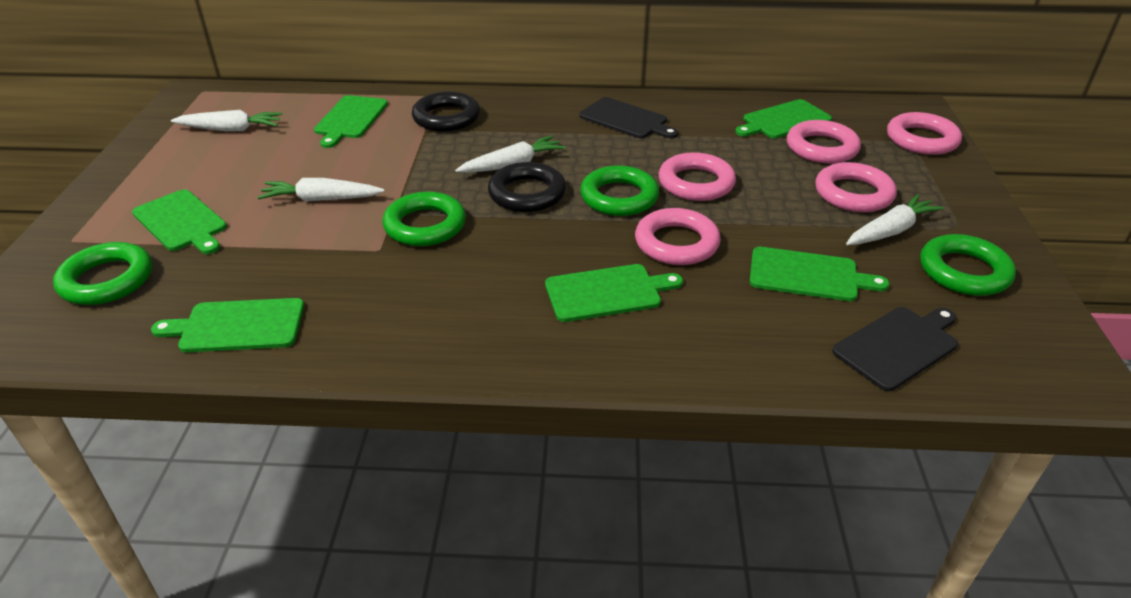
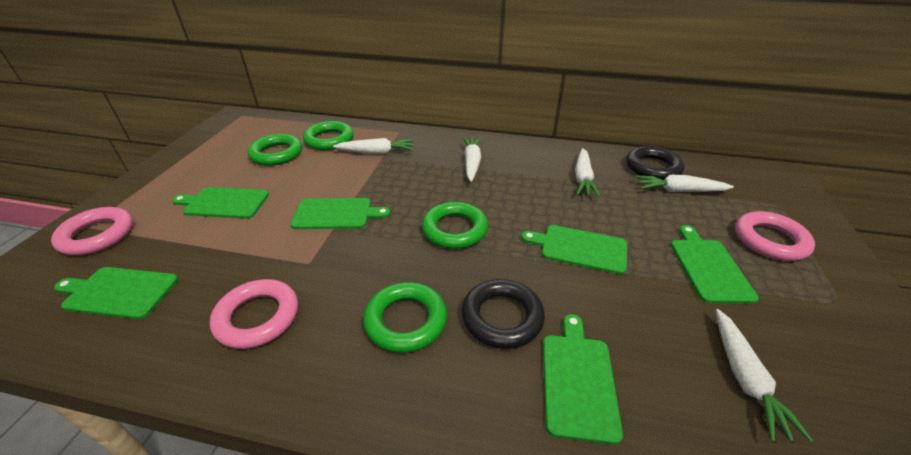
black cutting board: [579,97,678,138] [832,307,958,391] = 2 -> none = 0
pink ring: [635,208,721,265] [659,152,736,201] [787,120,861,164] [815,162,897,212] [887,112,962,155] = 5 -> [51,207,133,255] [210,279,298,349] [735,211,815,261] = 3
white carrot: [171,110,283,131] [257,178,385,202] [455,135,566,173] [846,194,944,245] = 4 -> [333,138,414,154] [462,137,481,182] [575,148,600,197] [636,175,734,192] [716,309,813,442] = 5

